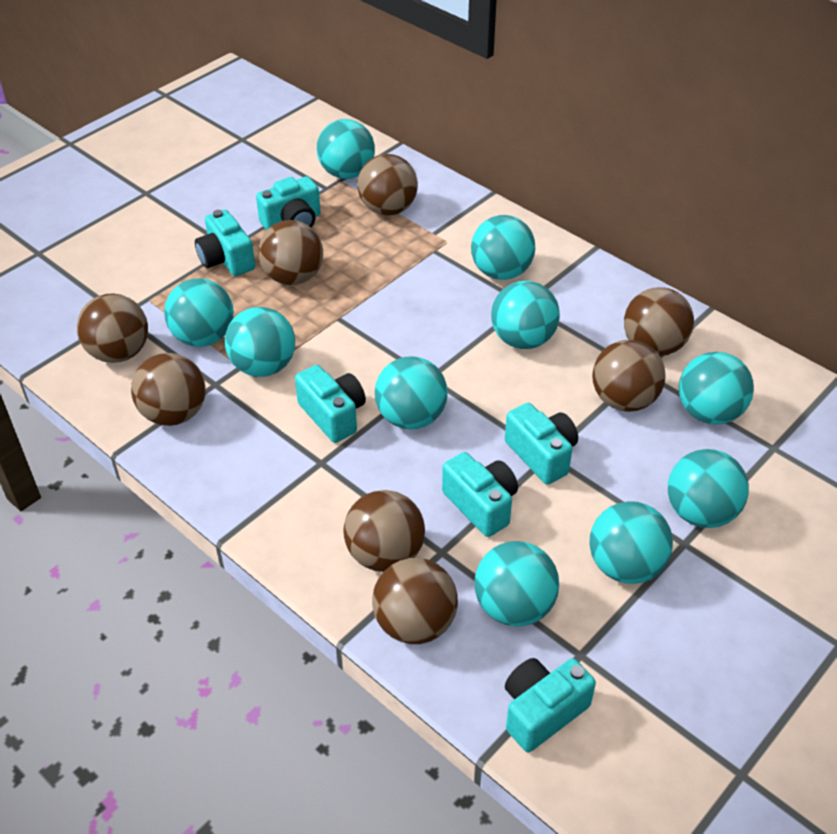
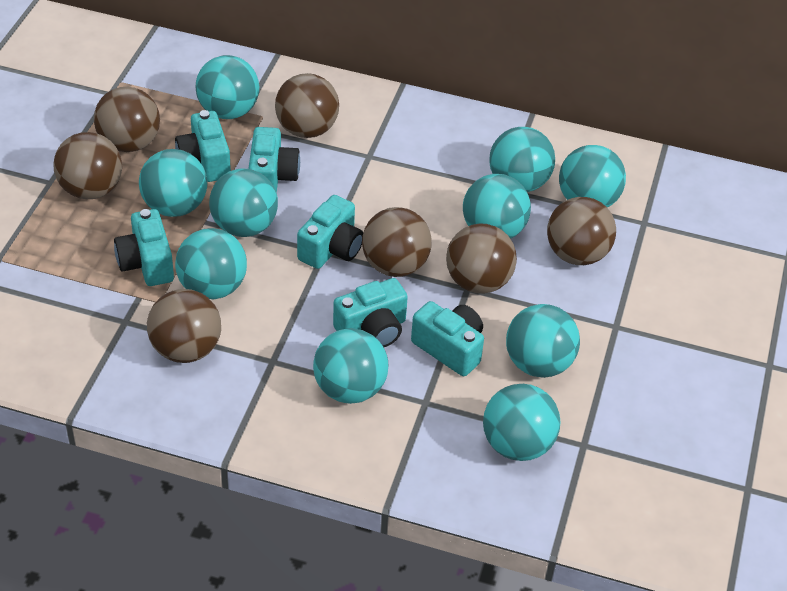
brown ball: [77,293,148,363] [131,353,206,426] [258,220,323,285] [343,490,425,572] [357,154,418,216] [372,558,458,644] [592,340,666,412] [624,287,694,356] = 8 -> [53,132,122,199] [94,87,160,152] [147,289,221,363] [275,73,339,138] [362,207,432,277] [446,223,517,294] [547,197,616,265] = 7

